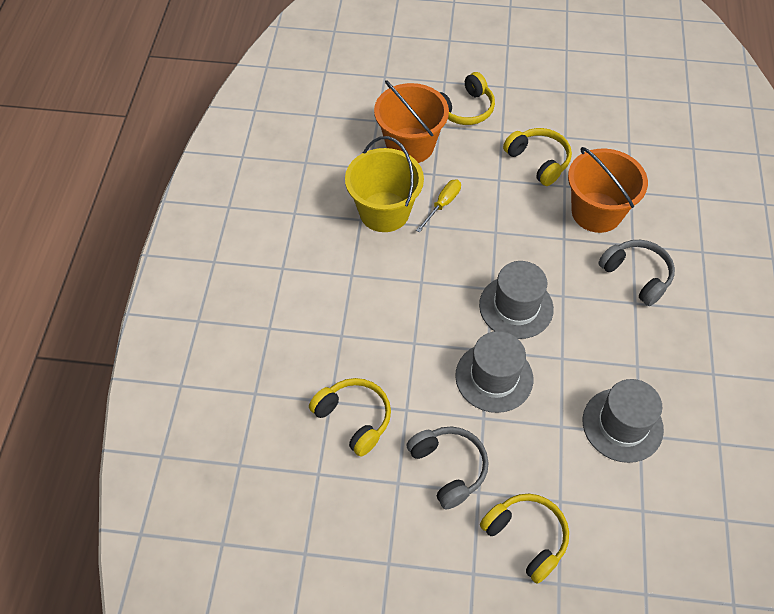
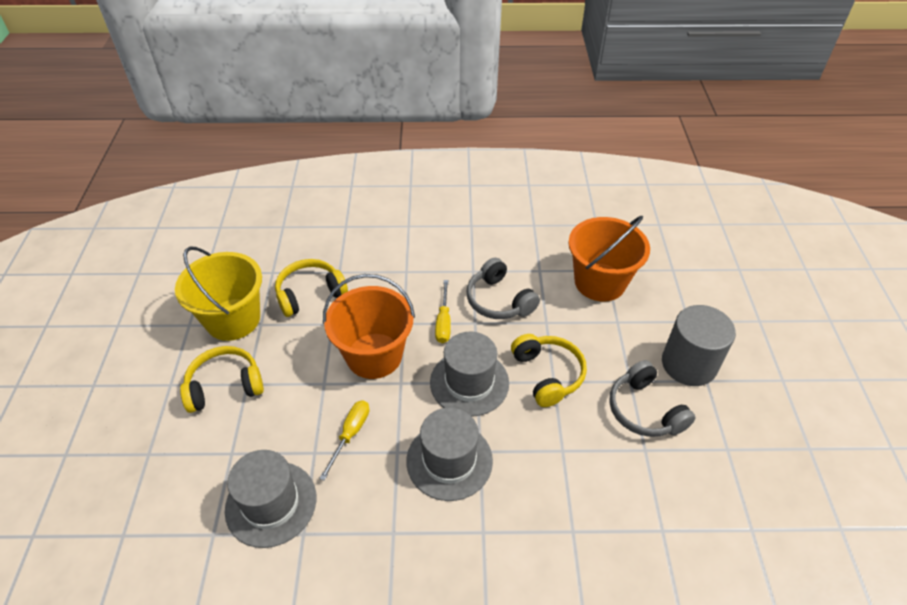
grey cylinder: none = 0 -> [662,305,736,386] = 1
yellow headphones: [309,378,391,456] [439,72,495,125] [480,494,569,584] [503,128,572,186] = 4 -> [180,346,264,413] [275,259,348,317] [511,334,587,407] = 3
yellow screwdriver: [416,179,461,233] = 1 -> [319,401,369,481] [435,280,451,343] = 2

